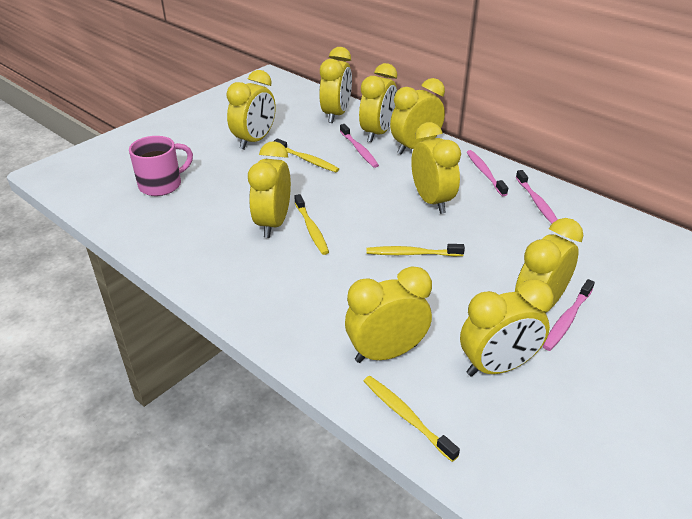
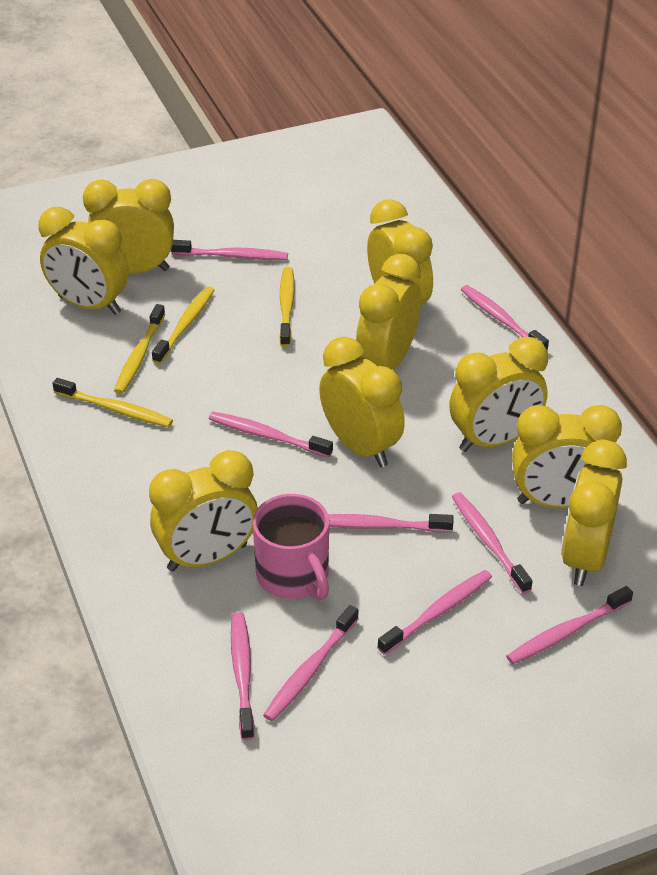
pink toothbrush: [340,124,379,168] [467,150,508,196] [516,170,558,224] [543,279,595,351] = 4 -> [171,240,288,260] [209,412,333,458] [231,612,254,740] [263,605,359,722] [328,514,453,532] [377,570,492,655] [452,492,532,594] [461,285,549,350] [506,586,633,665] = 9

